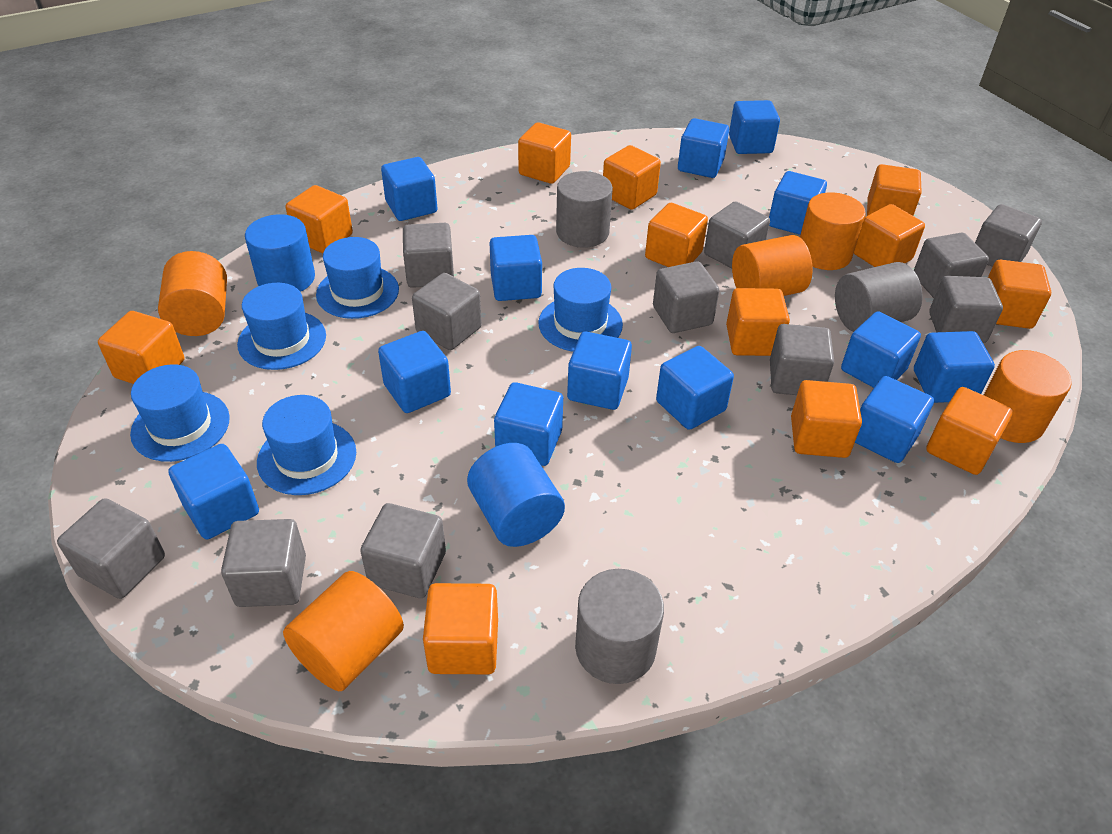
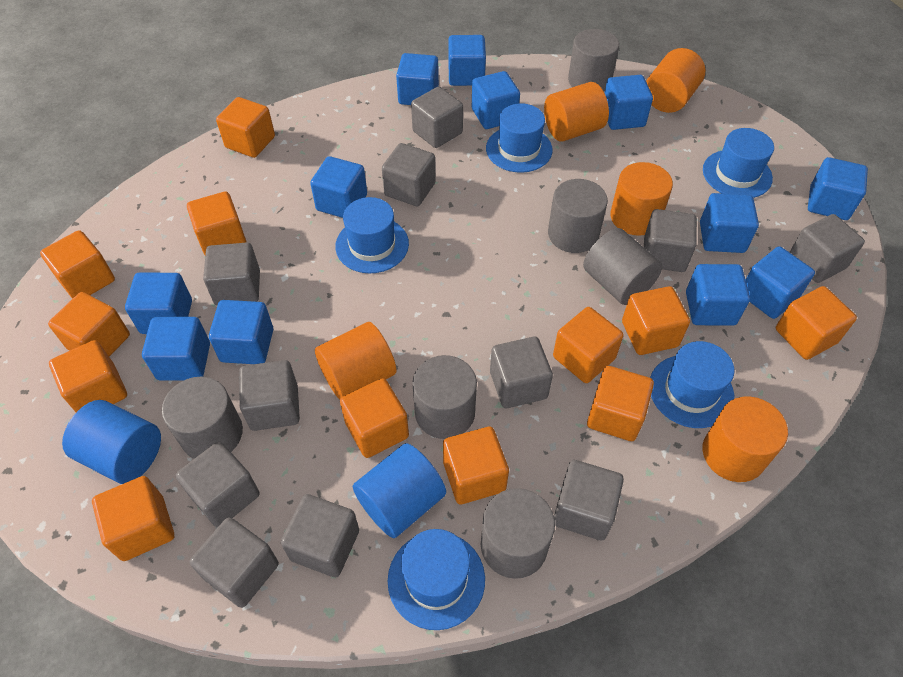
blue cube: [168,444,259,539] [378,331,451,413] [381,157,438,221] [490,235,542,301] [494,382,563,466] [567,332,632,410] [656,346,734,430] [678,118,729,178] [729,100,780,154] [769,171,827,235] [841,311,921,388] [855,376,934,463] [914,331,995,403] = 13 -> [125,273,192,334] [142,317,210,380] [209,300,273,364] [310,156,367,218] [396,53,439,105] [448,35,486,86] [472,71,520,129] [605,75,653,130] [686,264,750,326] [700,193,759,253] [746,246,815,319] [808,157,868,220] = 12
grey cylinder: [556,171,613,248] [575,569,664,684] [835,262,922,332] = 3 -> [162,377,243,459] [412,355,477,439] [481,488,555,579] [548,179,608,253] [568,29,619,91] [583,228,662,305] = 6

